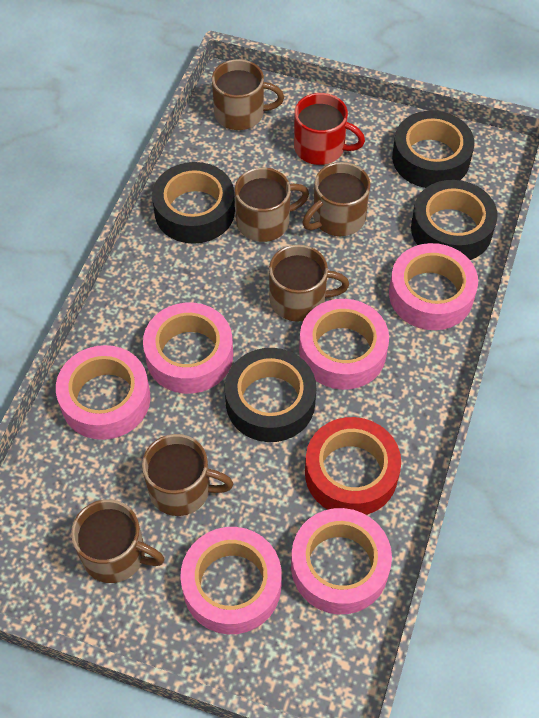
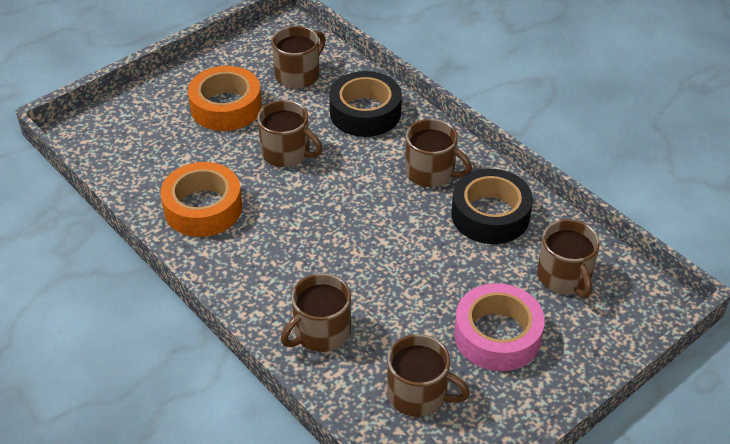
black tape: [152,162,235,244] [225,348,316,442] [392,111,474,188] [411,180,498,260] = 4 -> [329,71,402,137] [451,169,533,244] = 2
orange tape: none = 0 -> [160,162,242,237] [188,66,262,131] = 2
pink tape: [56,345,151,440] [143,303,233,394] [180,527,282,634] [291,508,392,614] [299,299,389,390] [389,243,478,330] = 6 -> [454,283,545,371] = 1
red mug: [294,93,365,165] = 1 -> none = 0
red tape: [305,417,401,515] = 1 -> none = 0

